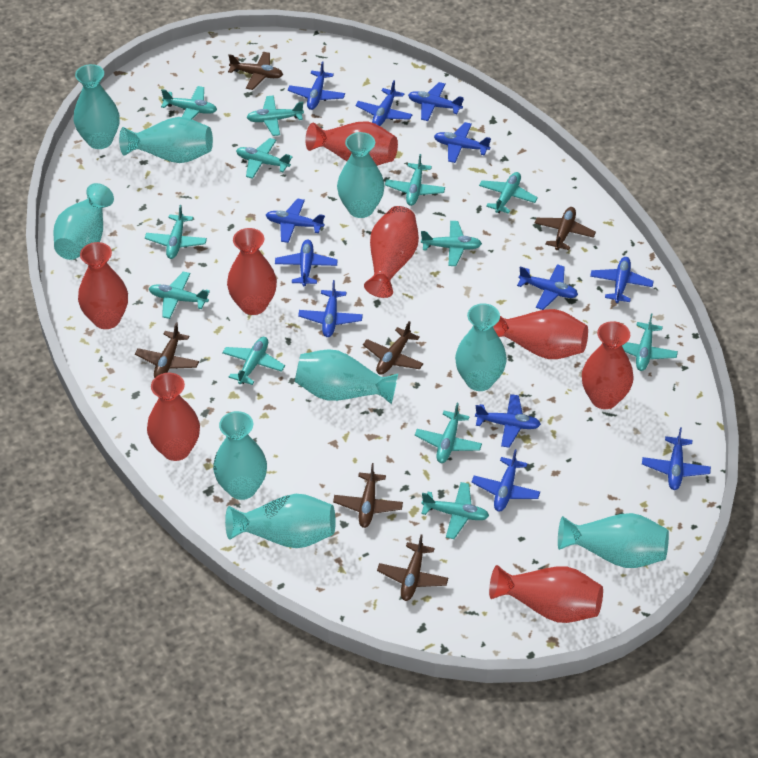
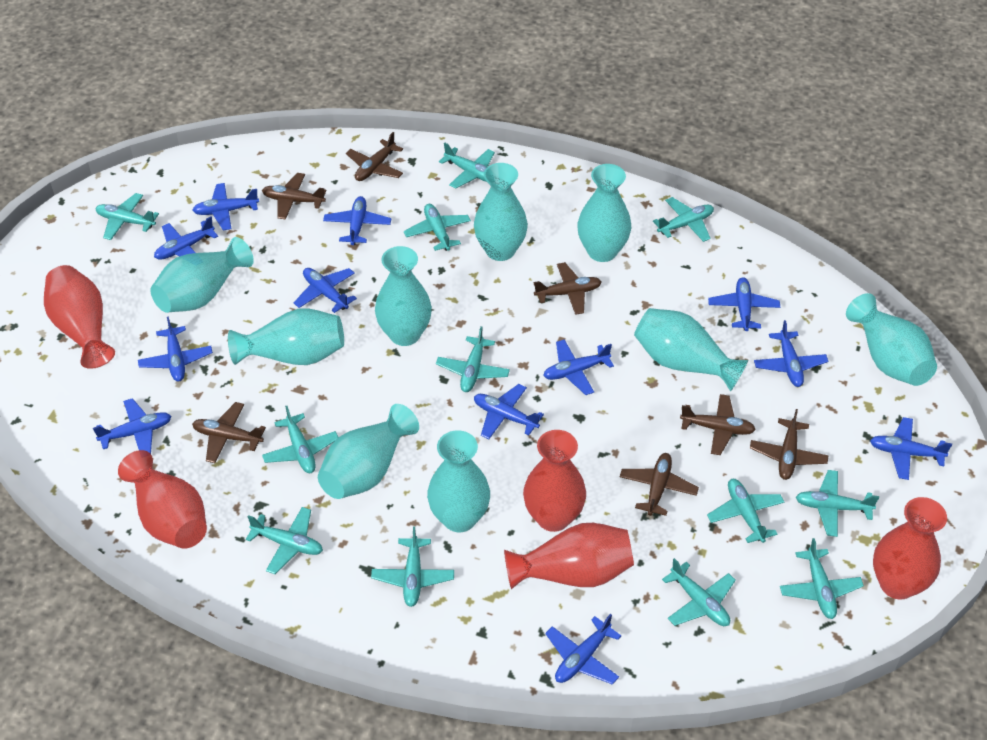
brown plane: [135,322,199,378] [228,52,283,90] [333,463,403,528] [363,321,424,375] [377,534,448,601] [535,207,596,250] = 6 -> [192,402,266,463] [262,173,326,220] [346,132,403,181] [533,262,602,315] [620,453,699,516] [680,394,756,455] [750,409,829,480] = 7
red vase: [78,242,128,329] [147,373,200,461] [227,228,277,315] [305,121,398,166] [364,206,419,298] [489,565,603,623] [493,309,588,359] [582,321,634,409] = 8 -> [44,265,115,369] [118,450,207,549] [504,523,634,589] [523,430,586,532] [873,497,947,600] = 5

